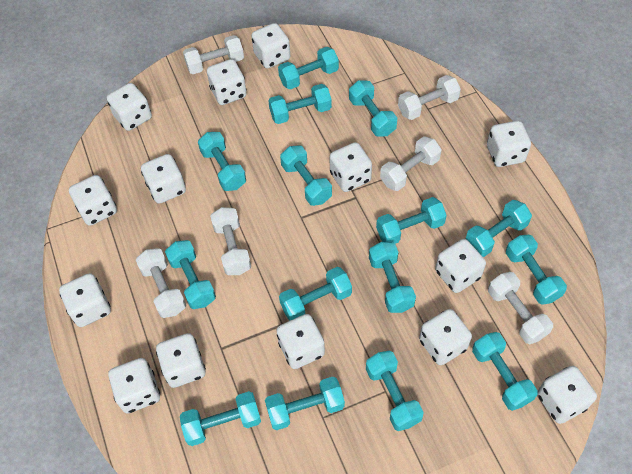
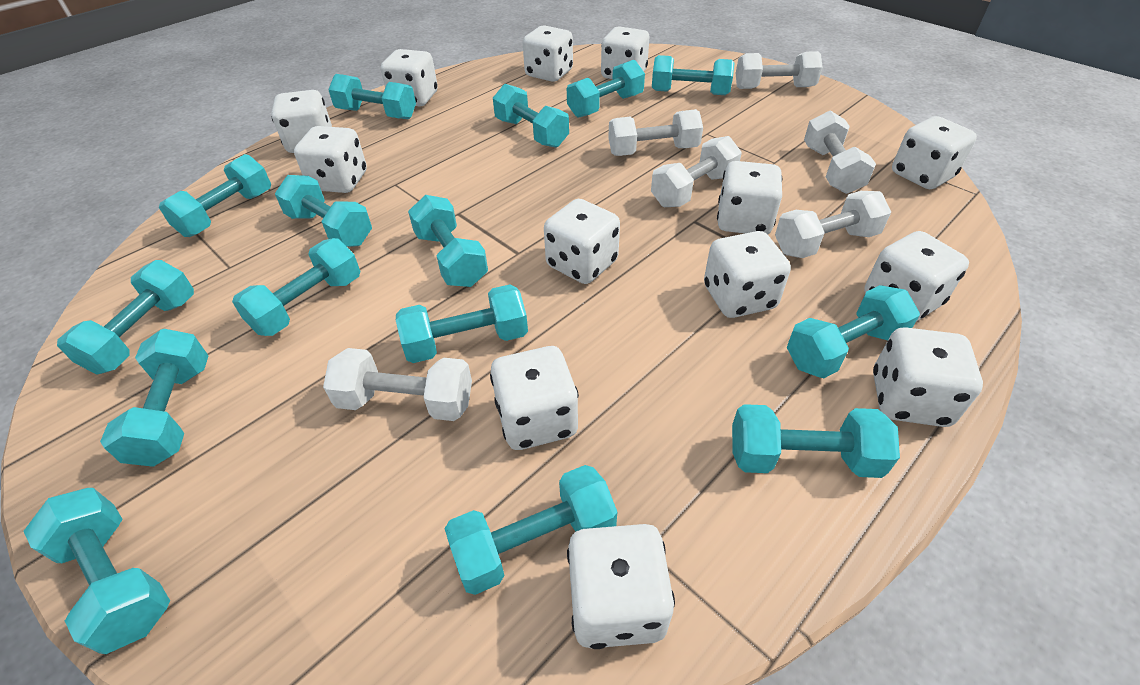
white dice: [59,273,111,327] [69,175,117,226] [107,83,152,131] [108,358,160,413] [141,154,186,204] [156,333,206,388] [207,59,247,105] [251,23,290,69] [276,314,325,369] [329,142,372,192] [419,309,472,365] [435,239,486,293] [487,121,531,167] [537,366,597,424] = 14 -> [271,90,332,153] [294,126,367,193] [381,49,438,106] [490,346,579,450] [523,25,573,82] [544,199,620,284] [567,524,675,649] [601,26,649,79] [704,231,791,318] [717,161,783,234] [864,231,969,322] [873,327,983,427] [892,116,977,189] = 13

